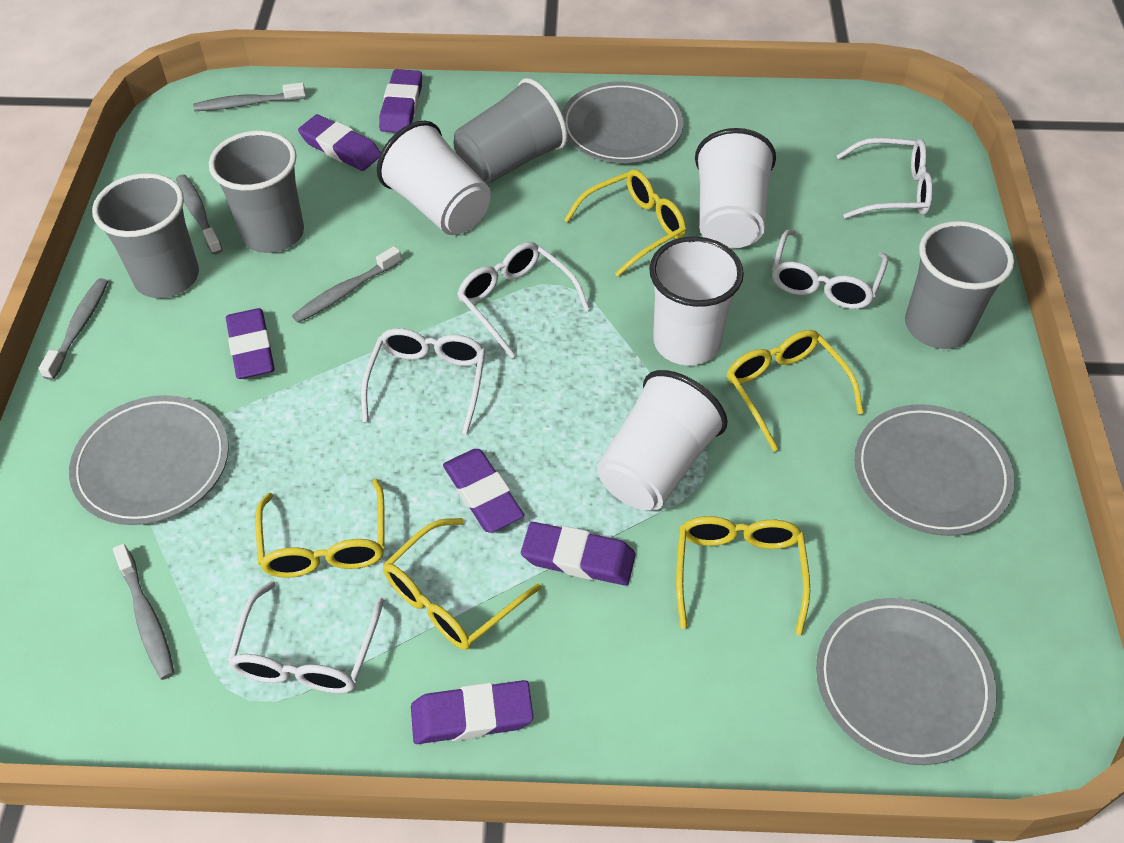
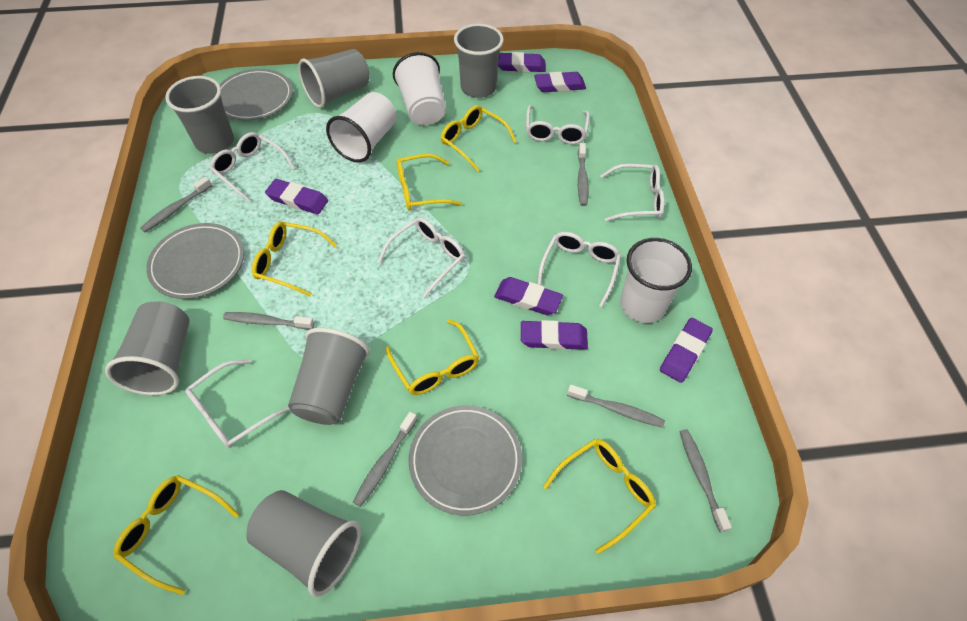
grey cup: [92,173,199,298] [209,131,304,253] [454,78,568,185] [905,221,1014,349] = 4 -> [105,301,190,395] [165,76,234,154] [246,490,361,597] [288,328,370,425] [298,49,370,108] [454,24,504,98] = 6
grey plate: [69,395,229,525] [562,81,684,163] [816,598,997,765] [854,404,1014,536] = 4 -> [146,223,244,299] [219,69,293,120] [408,405,522,515] = 3
grey toothbrush: [38,278,108,380] [113,544,175,680] [176,174,223,255] [193,83,306,111] [292,246,402,323] = 5 -> [140,177,212,232] [223,312,314,330] [353,412,417,507] [567,384,665,428] [578,143,589,206] [679,429,732,532] = 6
white cup: [377,121,491,235] [597,370,728,510] [649,237,744,365] [695,128,776,249] = 4 -> [326,92,397,163] [393,52,446,126] [620,238,692,323] = 3
white glasses: [227,581,384,694] [361,328,486,435] [457,242,590,358] [772,229,888,309] [836,138,933,219] = 5 -> [185,360,290,448] [209,132,295,203] [378,217,465,298] [526,105,590,144] [537,232,621,307] [600,164,664,221] = 6
yellow glasses: [255,479,385,578] [383,518,541,650] [564,169,686,277] [676,516,810,636] [727,330,863,452] = 5 -> [114,475,239,595] [252,222,337,296] [386,319,479,395] [396,154,462,211] [441,105,517,172] [543,439,656,554] = 6

